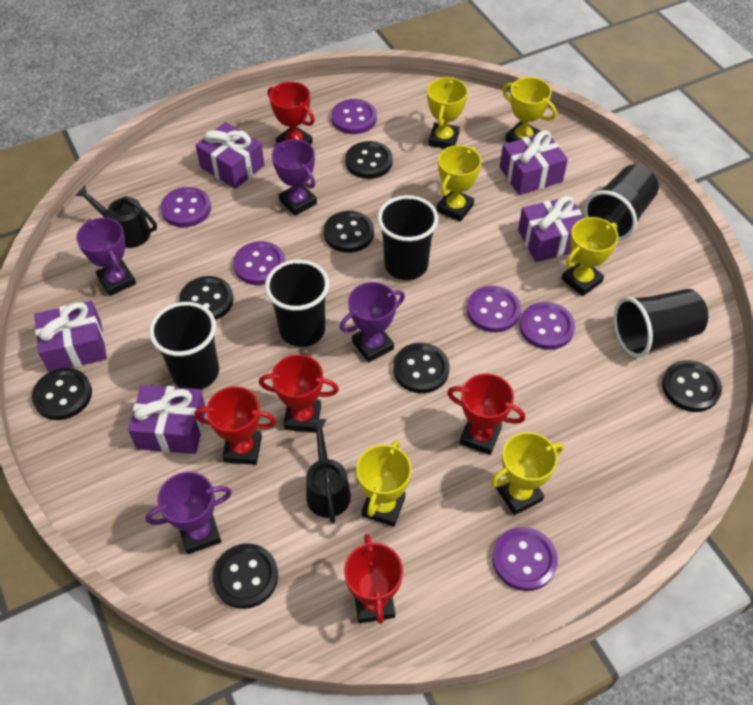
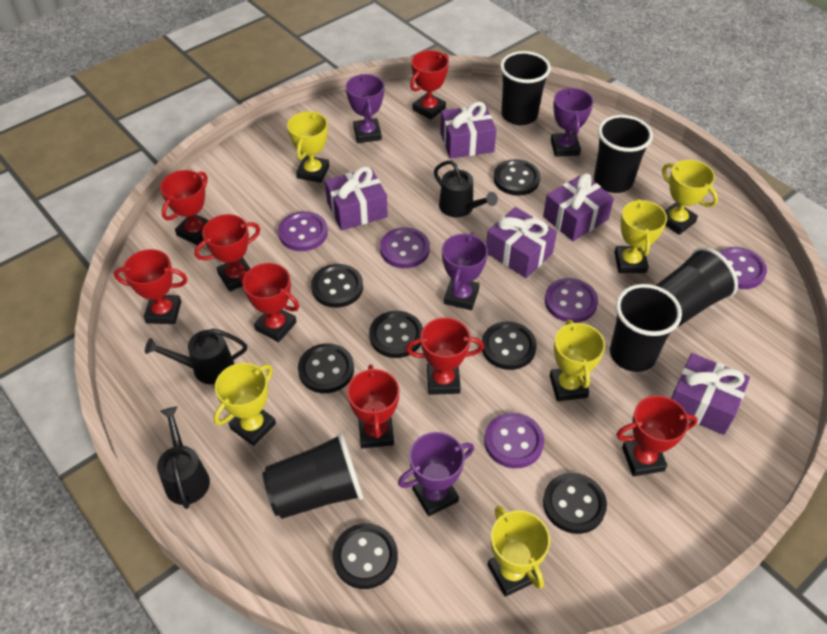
black watering can: [76,185,157,248] [306,419,351,523] = 2 -> [145,328,247,384] [157,407,210,509] [434,160,498,217] = 3
purple button: [161,187,211,227] [233,241,285,285] [331,99,377,134] [467,286,521,332] [492,527,558,591] [519,302,575,350] = 6 -> [278,211,328,251] [380,227,430,268] [484,413,544,468] [545,278,598,323] [719,247,767,289] = 5
red trophy: [194,386,276,465] [259,354,339,433] [268,82,315,145] [344,534,403,624] [447,373,525,455] = 5 -> [114,249,187,324] [160,170,209,245] [194,214,260,292] [239,263,299,342] [347,365,399,448] [406,317,484,395] [410,50,449,120] [616,395,698,476] = 8

